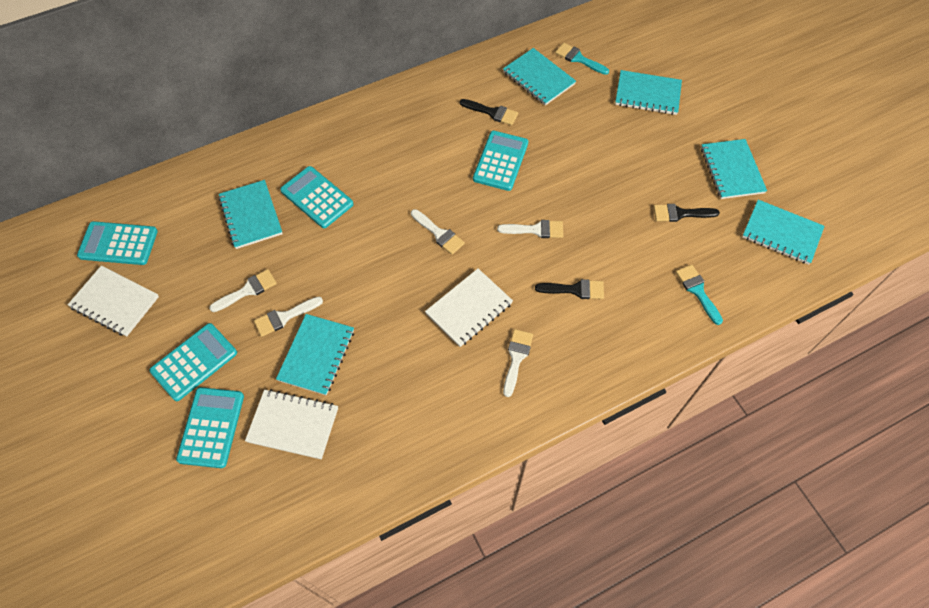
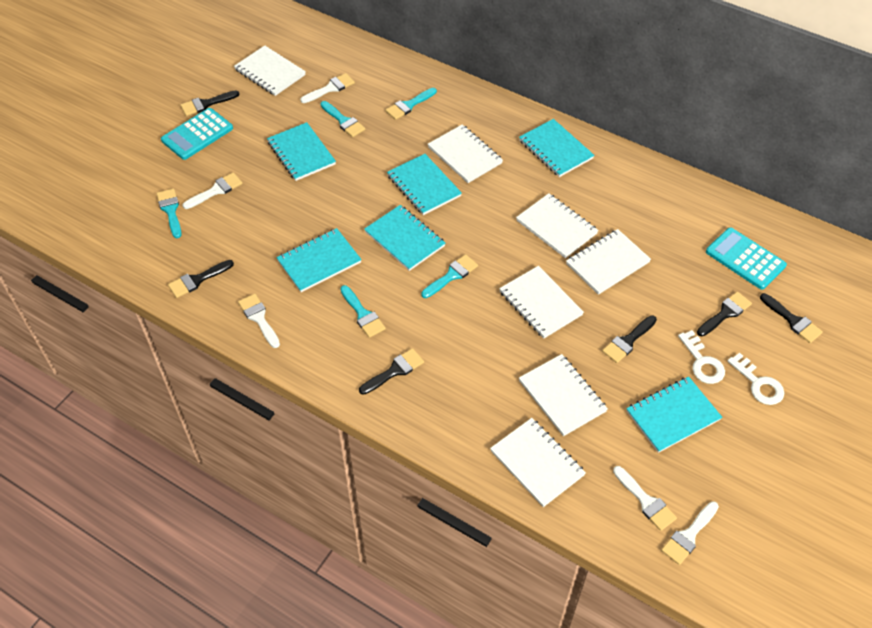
black brush: [460,99,518,125] [535,279,604,299] [654,204,720,222] = 3 -> [168,260,234,298] [181,90,240,116] [359,348,424,395] [602,315,657,363] [697,292,752,336] [760,293,823,343] = 6
turquoise brush: [555,43,609,75] [676,265,723,325] = 2 -> [157,189,181,238] [320,101,365,137] [340,285,386,338] [385,88,437,120] [421,254,478,298] = 5
turquoise calculator: [77,221,158,265] [149,323,237,401] [176,387,244,468] [280,166,354,228] [473,131,528,191] = 5 -> [161,108,233,160] [706,228,787,290] = 2
white key: none = 0 -> [678,330,725,384] [728,353,784,405] = 2
white notebook: [68,266,159,337] [245,389,338,459] [425,269,513,347] = 3 -> [234,45,306,96] [428,124,503,183] [490,418,586,507] [499,266,584,339] [516,193,599,258] [519,354,608,436] [566,229,651,295] = 7

